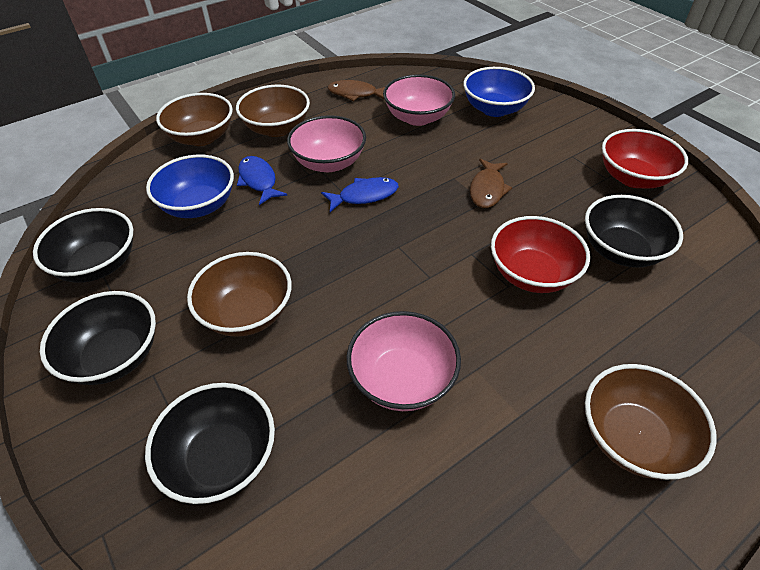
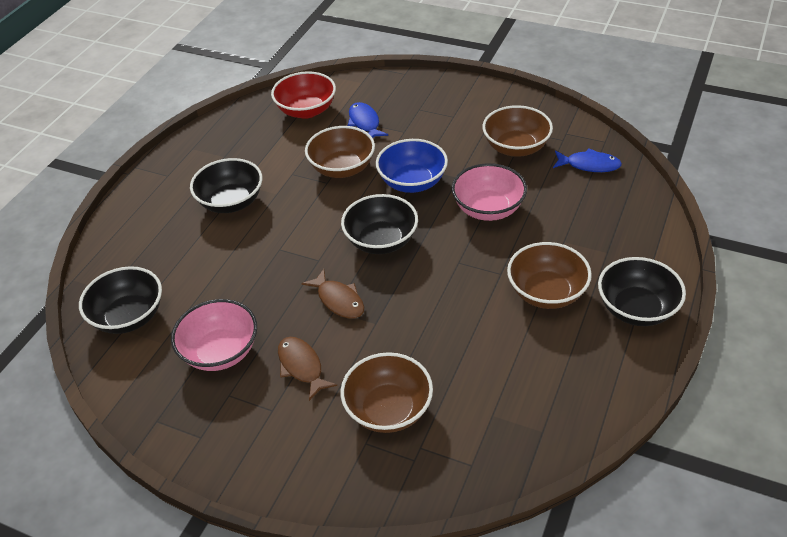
blue bowl: [146,154,234,218] [463,67,535,117] = 2 -> [376,139,448,193] = 1
pink bowl: [287,115,366,172] [347,311,461,411] [383,74,455,126] = 3 -> [171,299,257,371] [451,163,527,221] = 2
red bowl: [491,216,590,293] [602,129,688,189] = 2 -> [271,71,336,119] = 1

